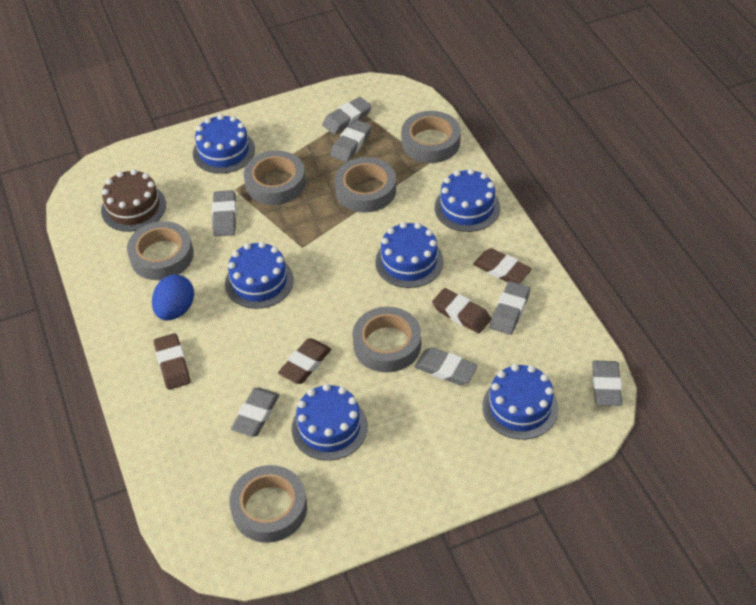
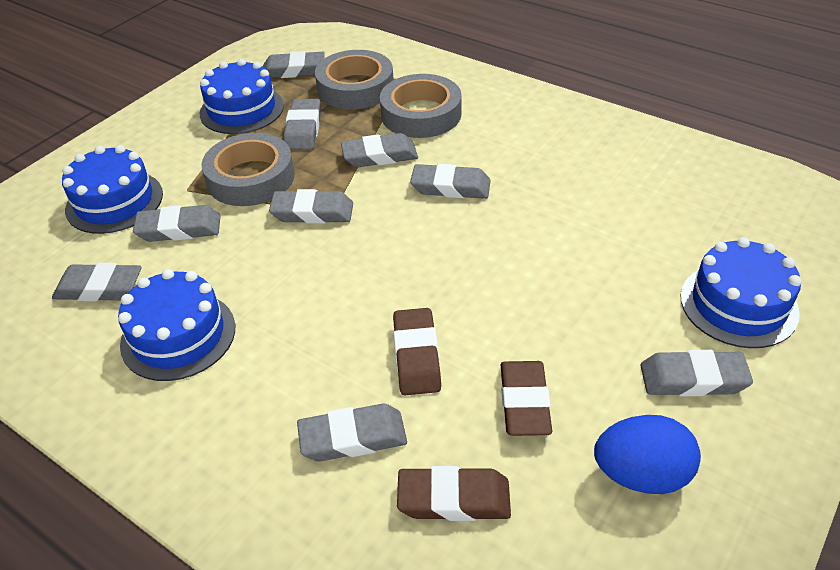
blue cake: [193,114,255,174] [225,241,294,309] [292,384,368,461] [375,222,444,288] [435,169,500,232] [482,364,559,440] = 6 -> [62,145,163,234] [118,269,235,381] [200,59,284,134] [680,237,802,348] = 4
brown cake: [101,169,166,232] = 1 -> none = 0
brown eraser: [154,333,191,390] [278,338,331,384] [432,288,491,334] [473,248,532,283] = 4 -> [393,308,441,395] [397,466,511,521] [501,361,552,436] = 3
grey eraser: [212,190,237,237] [231,388,279,437] [322,97,372,134] [330,119,372,162] [415,347,478,385] [490,281,530,335] [592,361,622,406] = 7 -> [52,263,142,302] [133,205,221,242] [263,51,325,78] [269,189,353,224] [283,99,321,150] [297,404,407,462] [341,133,418,167] [410,164,491,199] [640,350,753,396] = 9
grey tape: [127,221,194,280] [229,465,307,543] [244,150,306,205] [335,157,396,213] [352,307,421,372] [401,111,461,163] = 6 -> [201,133,295,206] [315,50,394,109] [380,74,462,138] = 3

